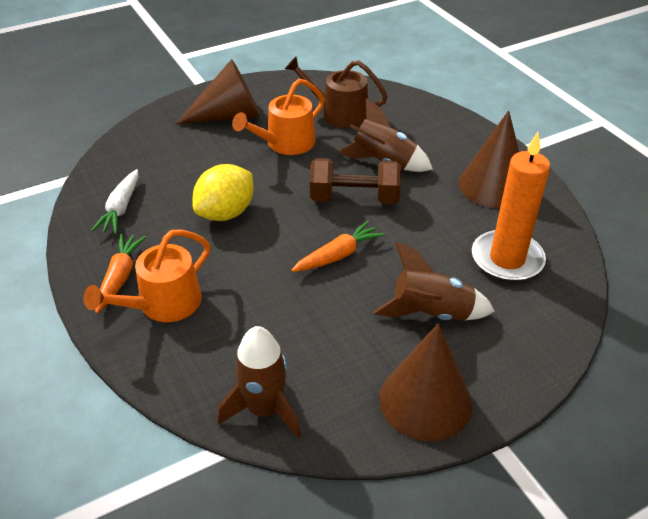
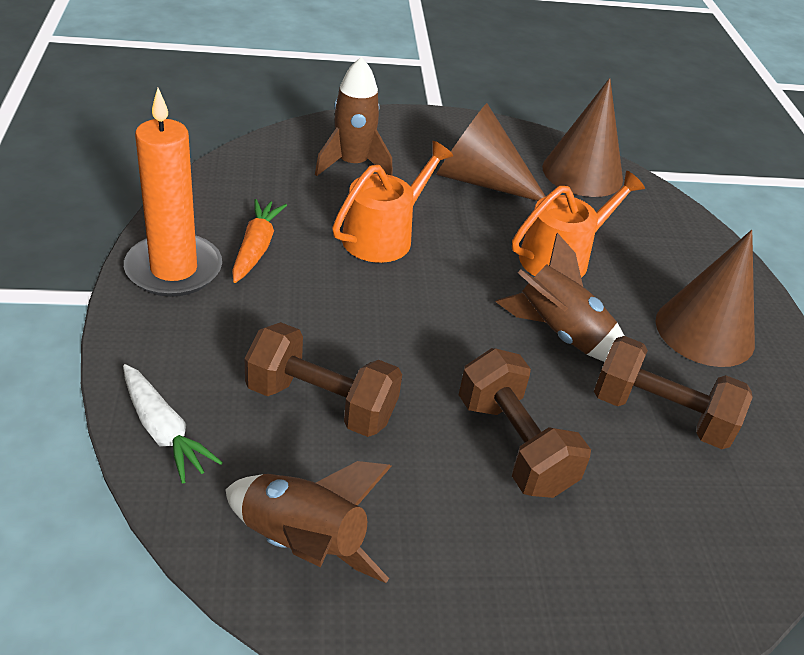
brown dumbbell: [310,158,401,204] = 1 -> [245,322,402,437] [459,348,591,498] [594,336,753,449] = 3
brown watering can: [285,57,388,128] = 1 -> none = 0
orange carrot: [95,234,146,313] [291,220,385,272] = 2 -> [232,199,287,283] = 1
yellow lemon: [192,164,253,221] = 1 -> none = 0

